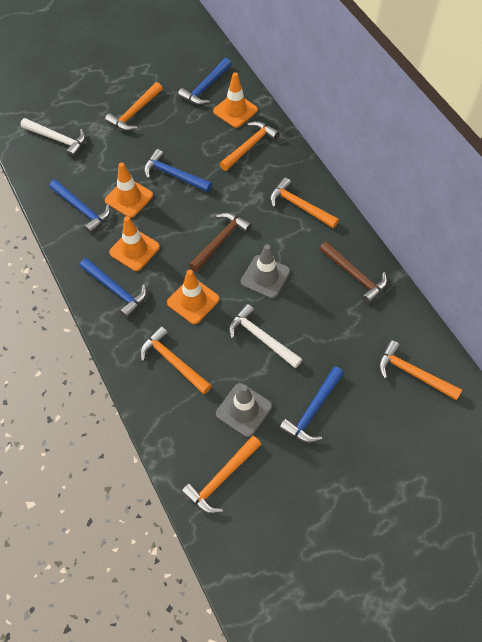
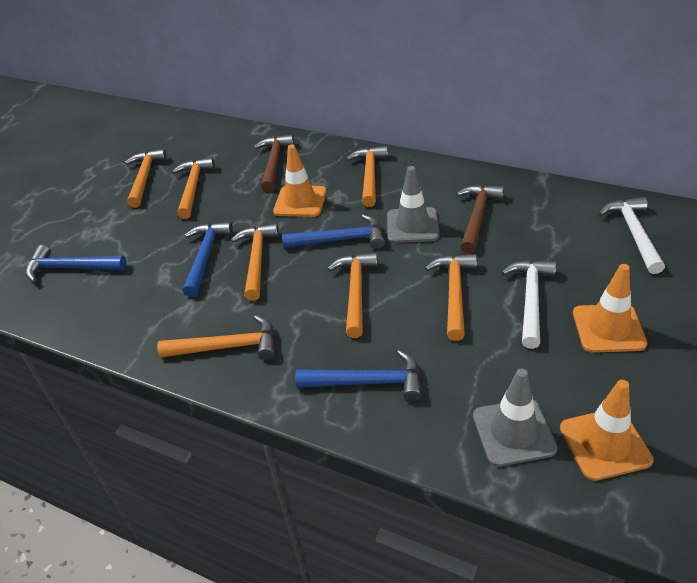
blue hammer: [49,180,110,234] [80,258,147,318] [144,149,212,192] [178,58,232,105] [279,367,344,443] = 5 -> [26,245,126,282] [183,222,233,297] [282,214,385,249] [295,350,422,402] = 4
orange hammer: [105,82,163,131] [140,326,212,394] [181,436,262,514] [220,121,280,171] [270,178,339,228] [379,340,462,400] = 6 -> [125,149,167,208] [157,315,275,360] [172,158,215,219] [231,223,279,301] [327,252,378,338] [346,146,388,207] [425,254,477,341] = 7
orange traffic cone: [105,162,153,218] [109,216,160,271] [167,270,219,324] [213,72,258,128] = 4 -> [273,144,327,217] [560,380,654,481] [573,264,647,353] = 3

